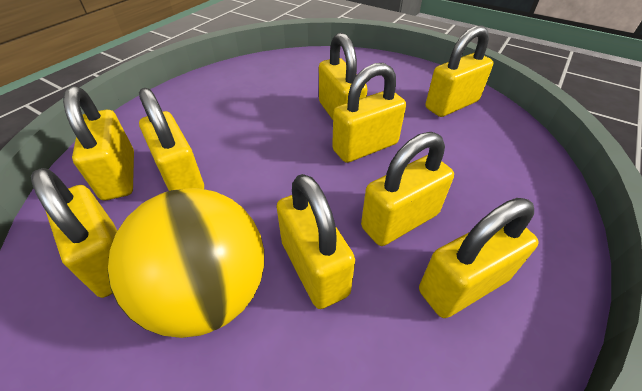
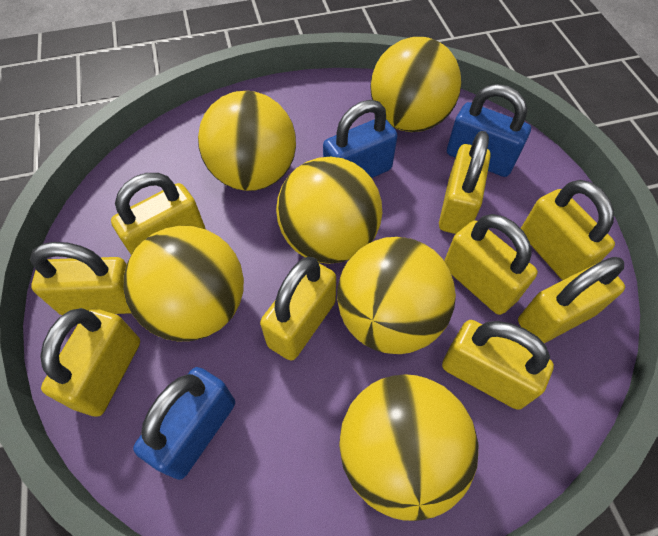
blue padlock: none = 0 -> [133,367,235,480] [323,100,397,178] [447,84,531,177] = 3
yellow ball: [108,188,264,338] = 1 -> [123,226,244,342] [198,91,296,191] [276,157,382,264] [337,237,456,354] [339,374,479,521] [370,37,462,132] = 6

